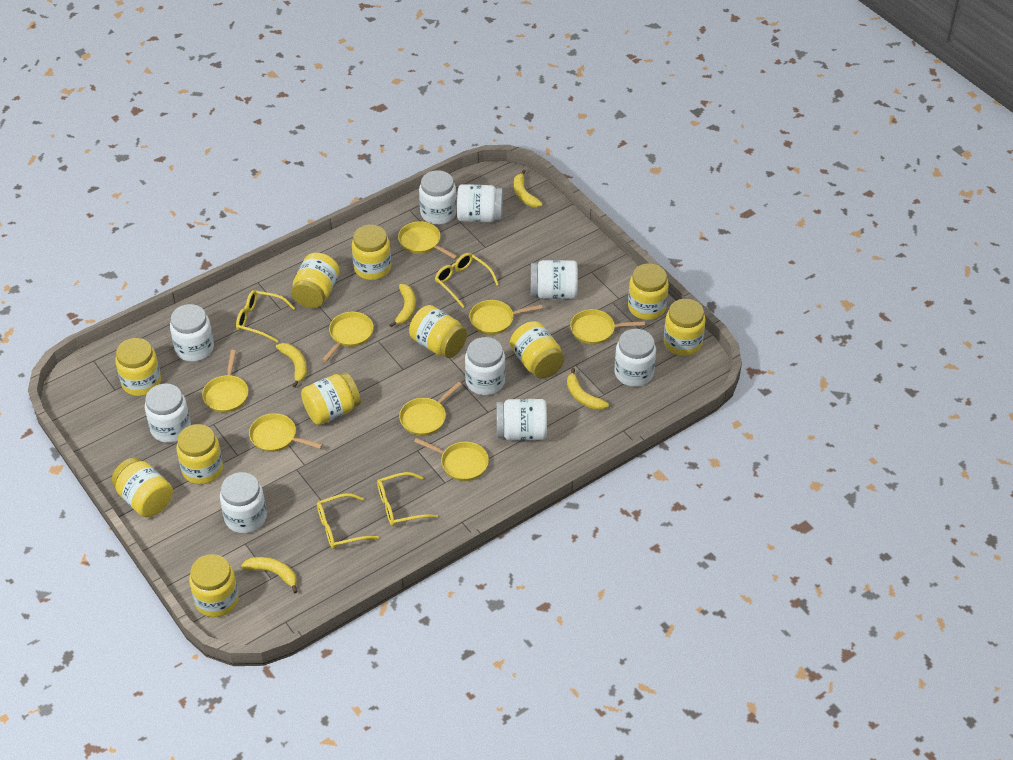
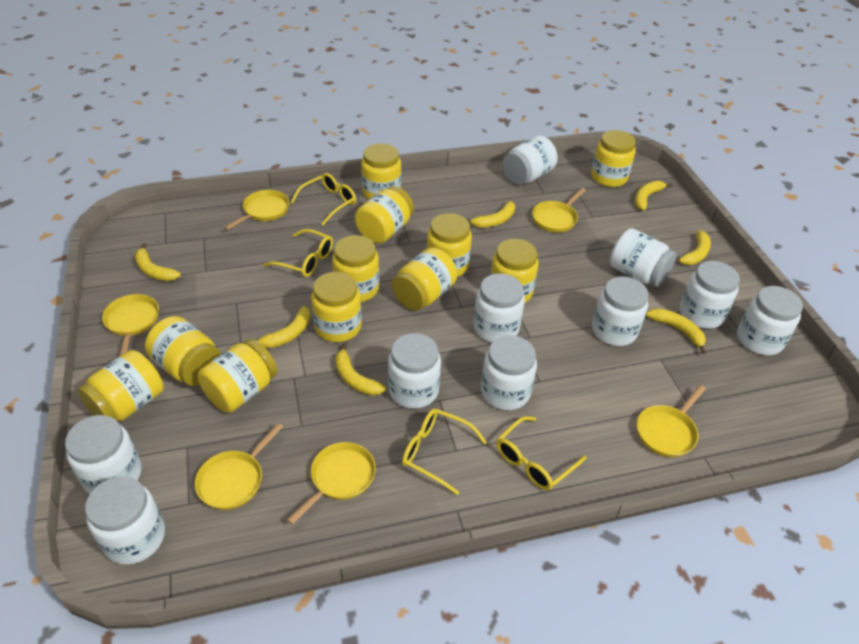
white jar: [145,384,191,443] [170,304,214,362] [220,472,267,534] [419,170,457,225] [457,184,503,222] [465,337,506,395] [496,399,547,441] [531,260,578,299] [614,329,656,387] = 9 -> [65,415,142,494] [85,476,165,565] [388,333,441,409] [473,273,525,342] [481,335,537,410] [502,136,557,185] [592,277,648,346] [610,228,677,287] [680,261,740,329] [737,286,803,355] = 10
yellow banana: [241,557,298,593] [276,343,307,388] [389,284,416,327] [514,169,542,208] [567,368,609,410] = 5 -> [135,243,181,281] [256,306,310,348] [335,343,386,395] [467,201,515,228] [635,181,673,211] [646,308,706,354] [675,230,711,265] = 7
yellow pan: [202,350,248,413] [249,413,323,452] [322,312,374,362] [398,221,458,259] [399,382,462,436] [414,438,489,481] [469,300,543,335] [570,309,645,344] = 8 -> [102,294,159,357] [195,423,283,510] [224,190,289,230] [287,442,376,525] [532,188,586,233] [637,385,706,457] = 6

